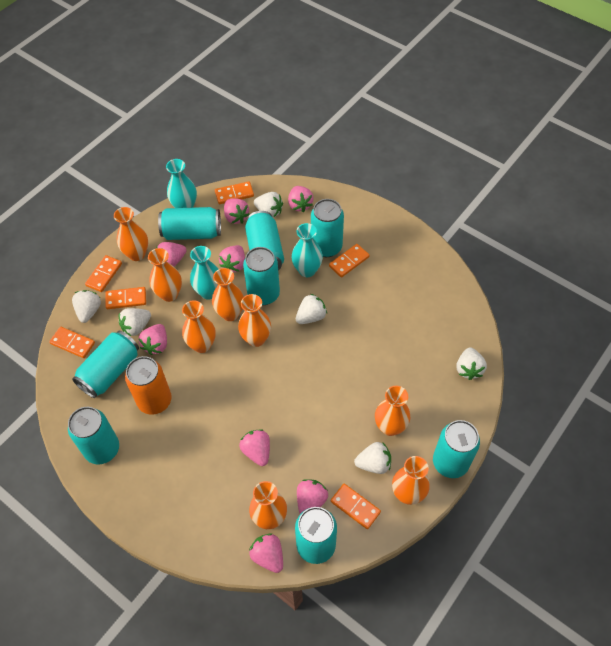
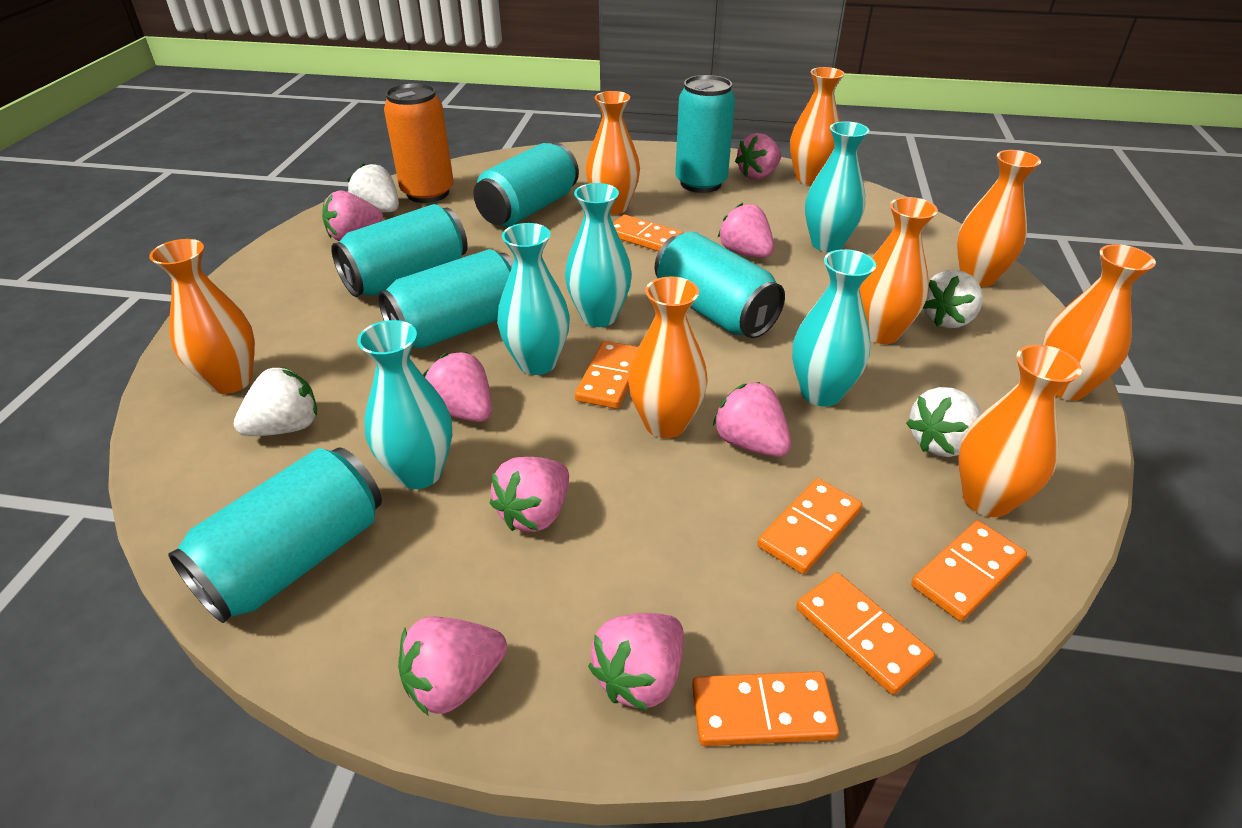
turquoise can: [68,407,119,464] [72,331,139,398] [158,207,221,240] [243,247,280,305] [245,211,284,270] [295,507,337,564] [311,199,344,257] [433,420,480,478] = 8 -> [168,447,382,623] [331,204,468,297] [378,249,514,348] [473,143,579,227] [655,231,785,338] [675,75,735,193] = 6
turquoise vase: [166,159,197,208] [190,246,218,300] [291,223,323,277] = 3 -> [357,320,452,489] [497,223,570,375] [565,183,632,327] [792,249,876,406] [805,121,869,252] = 5
white strawberry: [72,290,101,323] [119,308,151,337] [254,192,283,218] [296,294,327,324] [354,442,391,474] [456,347,487,380] = 6 -> [234,366,317,436] [347,163,399,213] [906,387,982,457] [923,270,983,328] = 4

